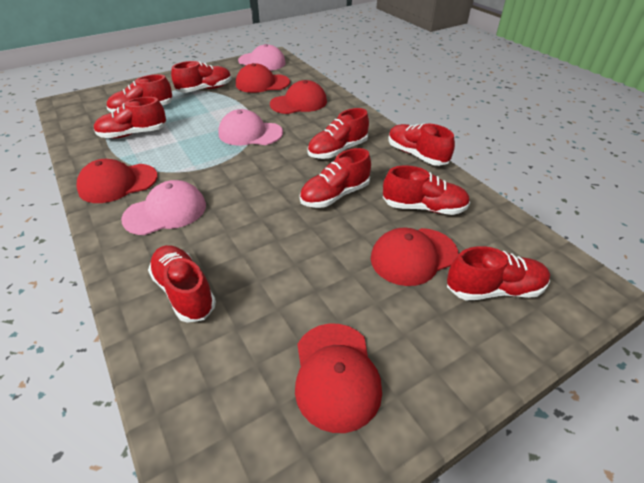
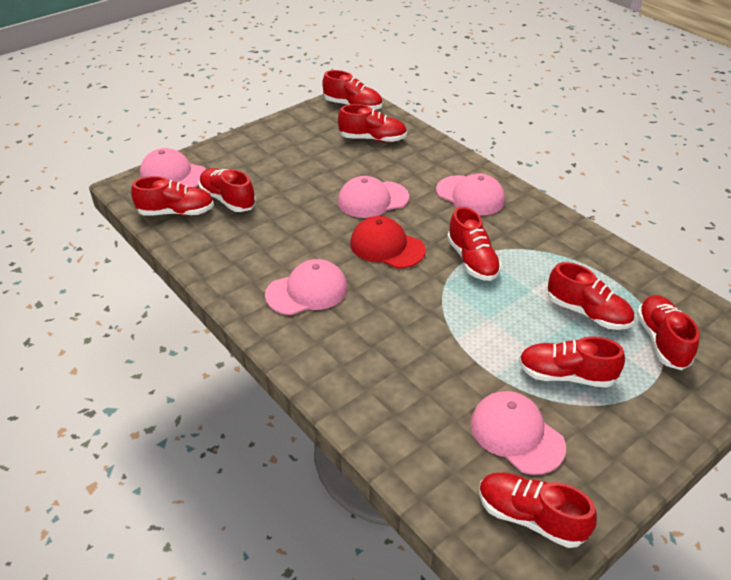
pink cap: [121,180,206,235] [218,109,283,145] [238,44,286,71] = 3 -> [140,148,206,187] [265,259,347,315] [338,176,409,218] [436,174,505,215] [471,391,566,475] = 5
red cap: [76,159,158,203] [236,63,290,93] [270,80,327,114] [295,324,382,433] [371,227,458,286] = 5 -> [350,216,426,269] = 1

